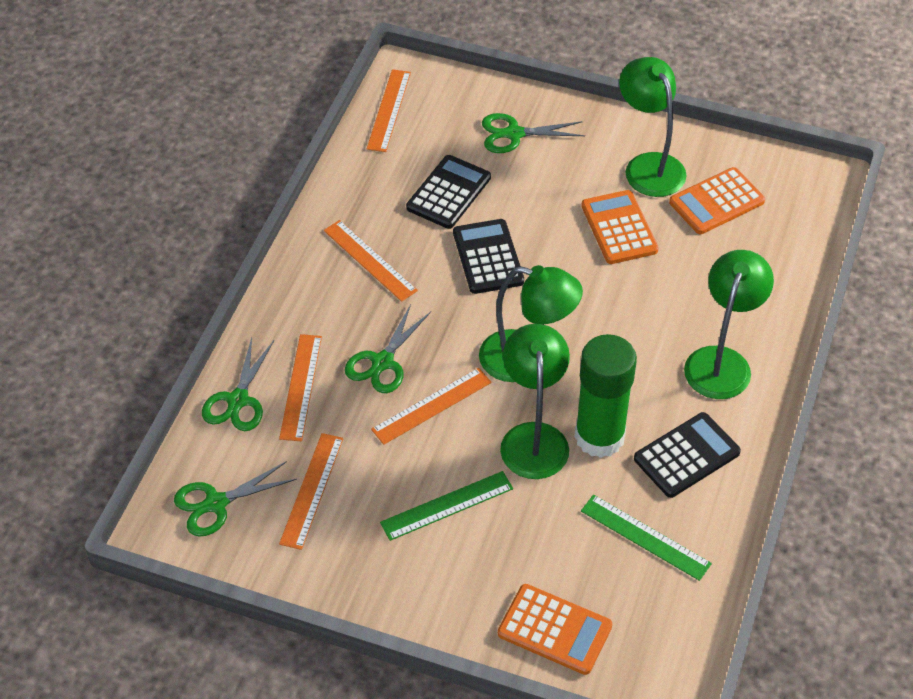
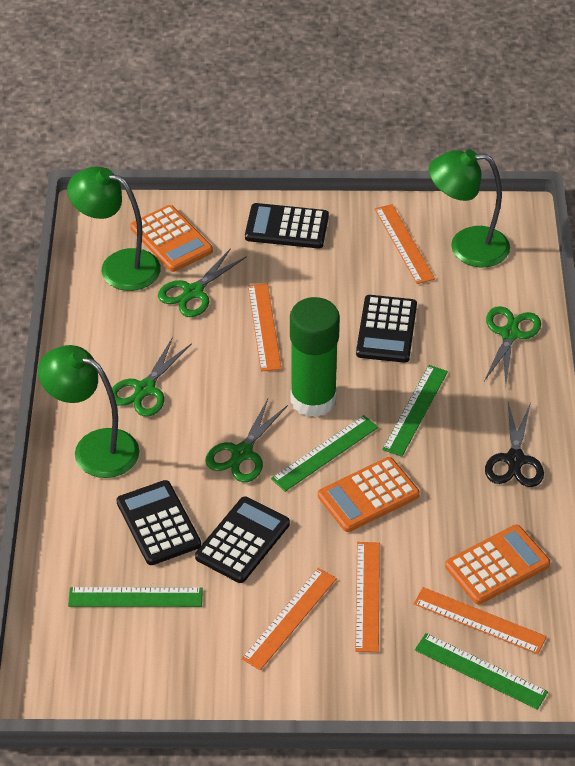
black calculator: [406,155,491,229] [453,219,524,294] [634,412,741,498] = 3 -> [116,480,201,565] [195,496,290,583] [245,203,329,248] [356,295,417,363] = 4
black scissors: none = 0 -> [485,402,544,487] = 1
green lamp: [479,265,583,382] [500,324,570,479] [619,57,686,197] [684,250,774,399] = 4 -> [38,345,139,478] [67,166,161,291] [429,149,510,267] = 3
green ruler: [380,471,513,541] [581,495,712,581] = 2 -> [68,587,203,607] [271,415,378,492] [382,365,448,457] [415,633,548,710] = 4

